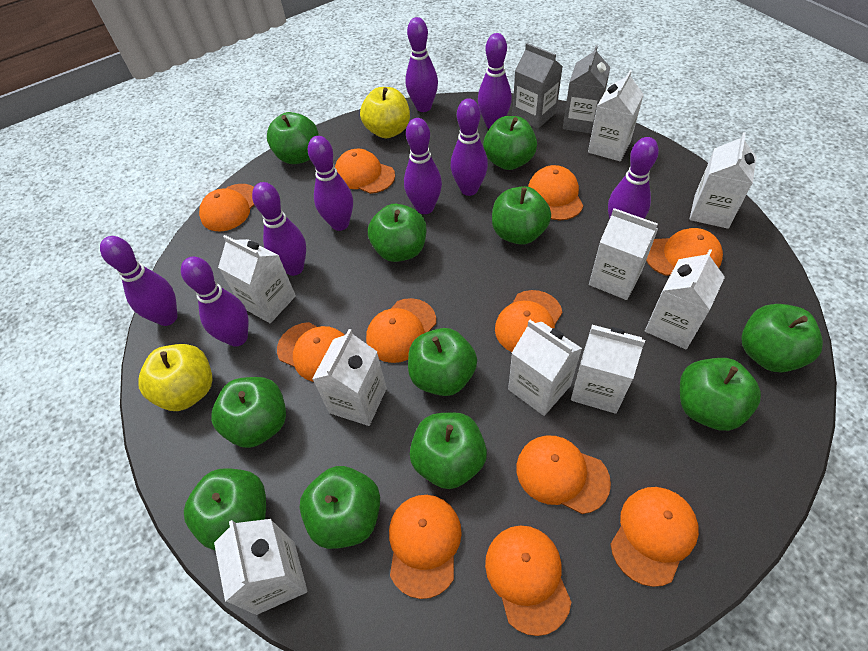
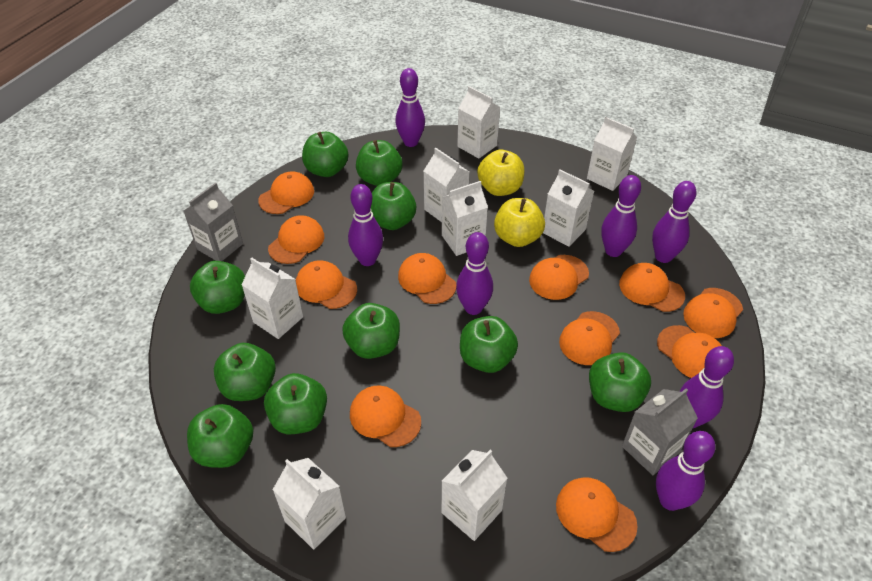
green apple: [184,468,266,550] [211,377,286,448] [267,112,319,164] [300,466,380,549] [368,204,427,262] [408,328,477,396] [410,412,487,489] [483,116,537,170] [492,186,551,245] [680,358,761,431] [741,304,823,373] = 11 -> [187,404,253,468] [190,261,245,314] [214,343,276,401] [264,373,327,434] [302,132,349,177] [342,303,400,359] [356,140,402,186] [371,182,416,230] [460,316,518,373] [589,352,651,412] = 10
purple bowling pin: [100,236,178,326] [181,256,249,347] [252,182,306,276] [308,136,353,231] [404,118,442,214] [405,17,438,112] [451,98,488,196] [478,33,512,129] [608,137,659,219] = 9 -> [348,184,383,266] [395,68,425,147] [456,232,493,315] [601,175,641,257] [652,181,696,263] [656,431,715,511] [679,346,734,428] = 7
white carton: [214,519,307,615] [218,235,296,323] [312,329,387,426] [508,320,582,416] [571,325,645,414] [588,70,644,161] [589,208,658,300] [645,249,725,349] [690,132,757,229] = 9 -> [241,258,303,339] [273,458,346,549] [424,148,469,222] [441,450,508,541] [442,181,488,256] [457,86,500,159] [543,169,594,247] [587,117,637,191] = 8

